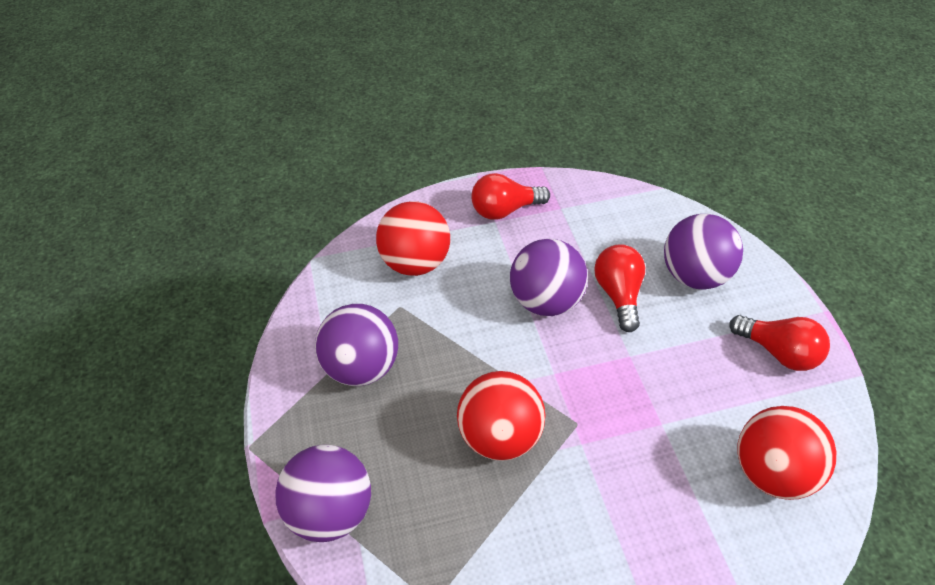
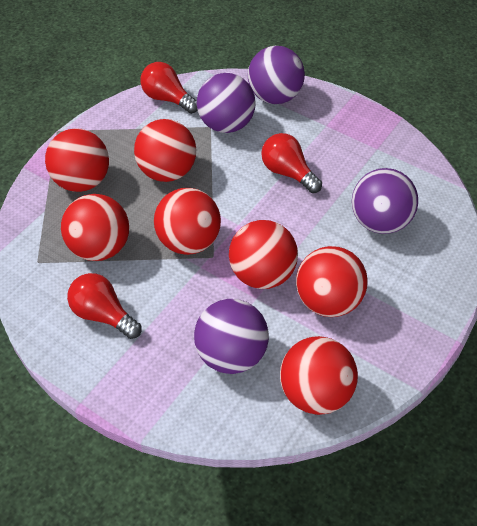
red ball: [376,201,450,276] [457,371,545,461] [737,406,836,500] = 3 -> [45,128,109,192] [61,194,129,261] [134,119,196,182] [154,188,221,255] [229,220,298,289] [280,336,358,415] [296,246,368,317] = 7

